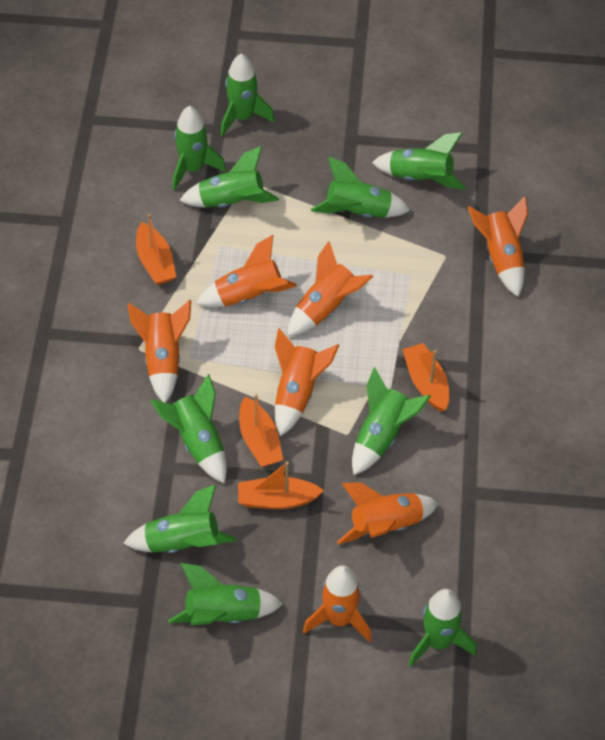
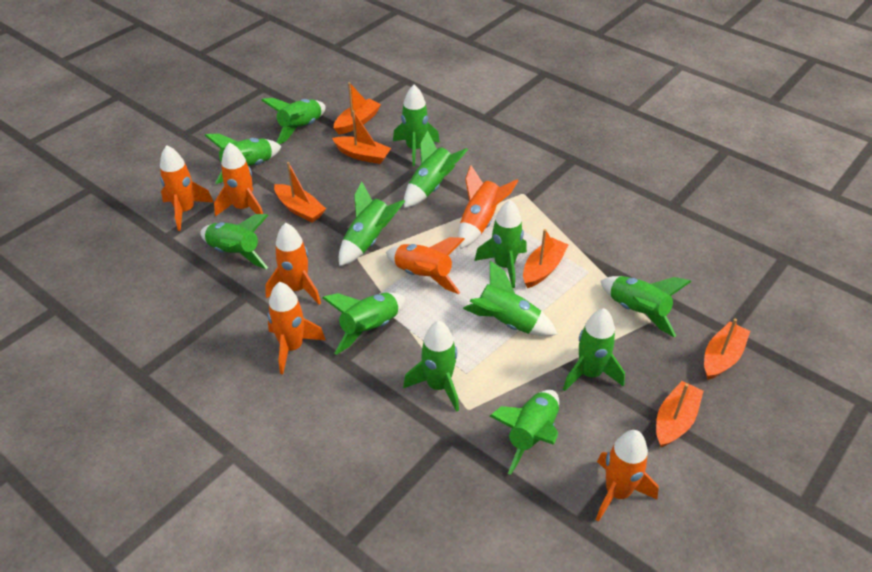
green rocket: [123,485,237,553] [151,374,227,484] [168,563,283,625] [172,106,226,190] [179,146,279,208] [221,54,275,137] [311,157,411,218] [352,367,431,475] [372,132,466,190] [409,589,477,666] = 10 -> [200,214,268,269] [204,134,281,184] [261,98,326,144] [322,293,405,355] [339,181,405,266] [393,85,440,166] [403,321,459,412] [404,131,468,208] [463,261,558,336] [474,200,527,288] [490,390,559,475] [563,308,625,391] [601,276,691,337] = 13
orange boat: [136,214,176,285] [238,461,324,509] [239,394,283,467] [402,343,449,412] = 4 -> [274,162,326,223] [332,110,391,164] [334,82,381,135] [523,229,568,288] [656,381,704,448] [704,319,750,380] = 6

